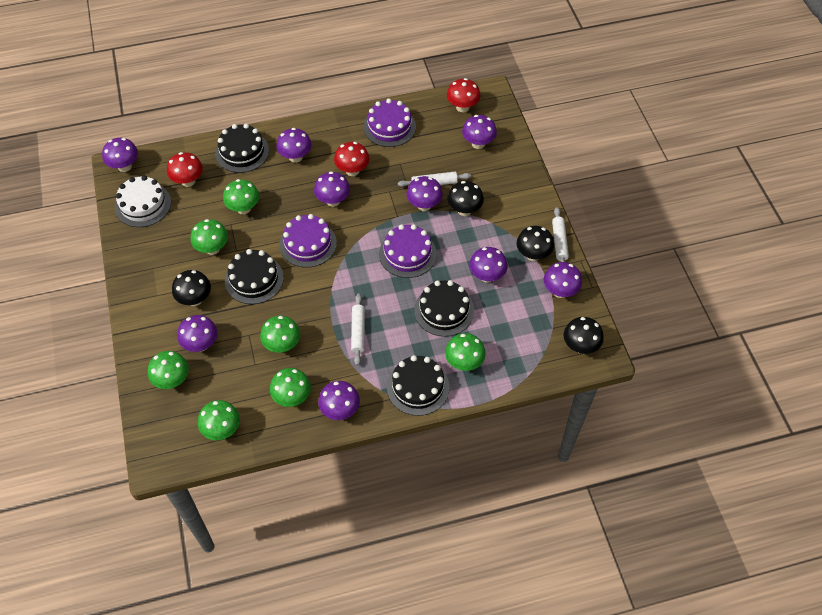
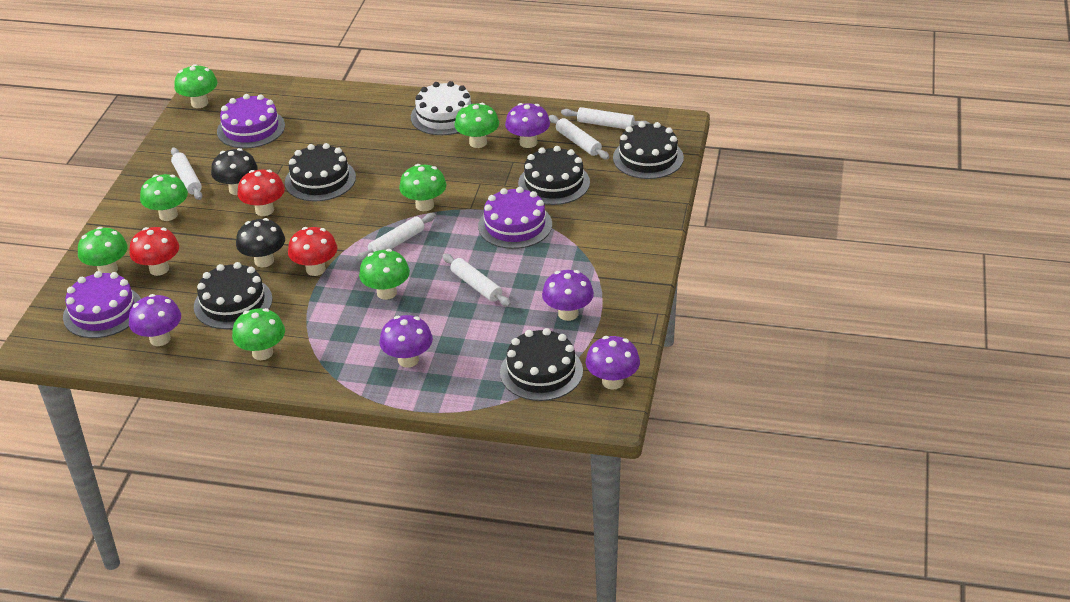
black cake: [215,124,269,173] [225,249,284,304] [387,355,449,416] [414,280,474,337] = 4 -> [194,262,273,329] [285,143,356,201] [500,328,583,401] [518,146,590,205] [613,122,684,179] = 5
black mushroom: [172,270,211,306] [447,181,484,216] [517,226,554,261] [564,317,604,354] = 4 -> [211,148,258,195] [236,218,285,267] = 2
purple mushroom: [102,138,138,172] [177,315,218,352] [276,128,311,163] [314,171,350,207] [318,381,360,420] [407,176,443,211] [462,115,497,149] [469,247,508,283] [544,262,582,298] = 9 -> [129,294,181,346] [380,315,433,368] [505,103,550,148] [542,270,594,321] [586,336,640,390] = 5
white rolling pin: [351,293,365,366] [398,172,471,187] [552,207,569,262] = 3 -> [171,148,202,200] [356,213,436,262] [443,254,511,307] [549,115,609,159] [561,107,650,129] = 5

